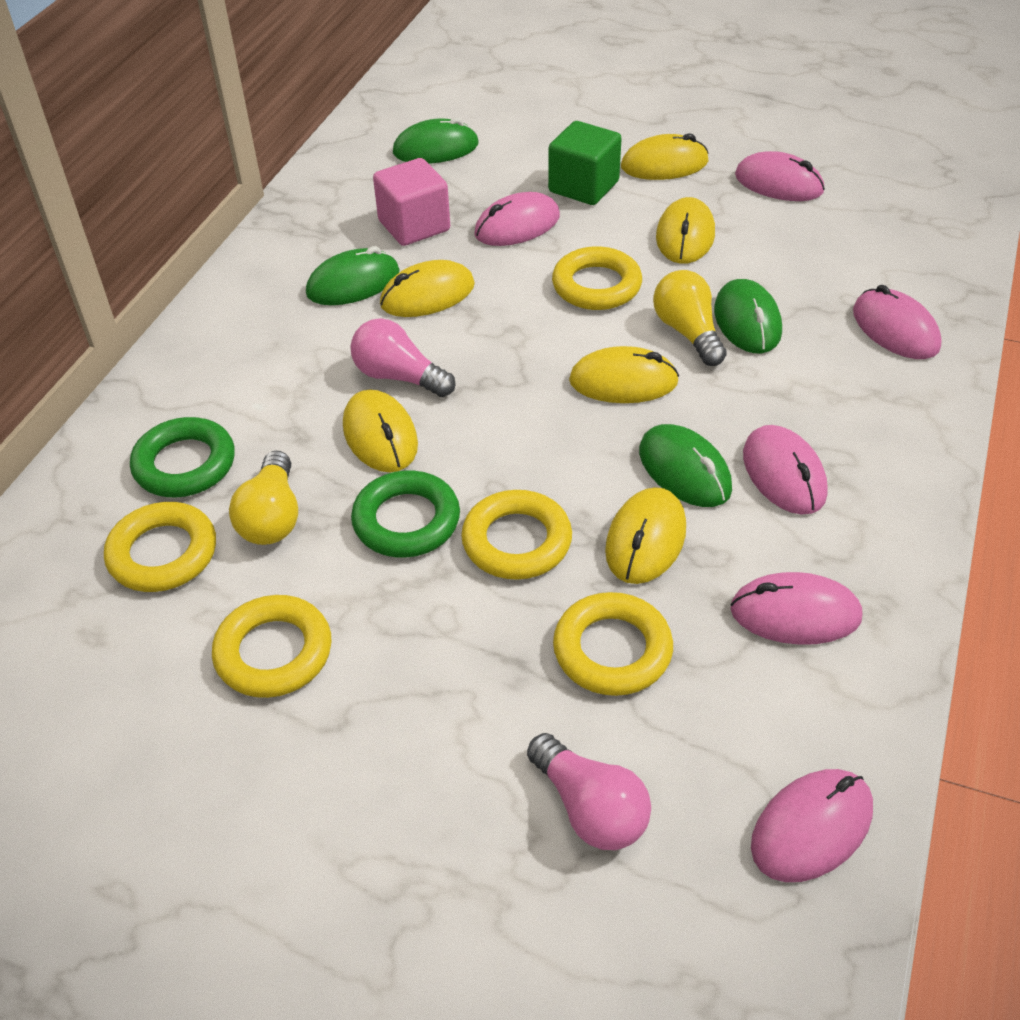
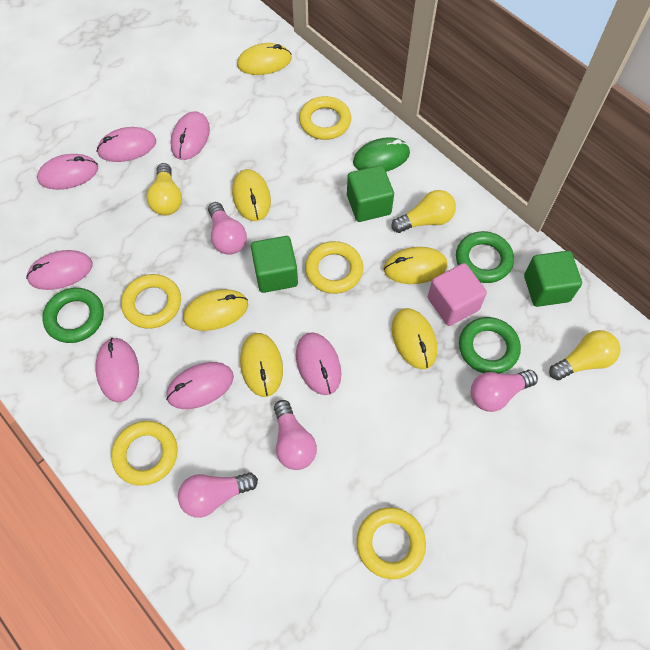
green cube: [548,121,622,205] = 1 -> [251,236,298,293] [347,165,394,222] [524,251,582,307] = 3
green mouse: [306,246,400,305] [393,117,479,164] [639,424,732,507] [714,279,782,353] = 4 -> [353,137,410,172] = 1
green ring: [130,417,235,497] [351,471,460,558] = 2 -> [42,288,104,343] [456,231,514,283] [459,317,521,374] = 3
pink light bulb: [350,318,455,397] [527,733,651,850] = 2 -> [178,472,258,518] [208,202,247,255] [274,400,317,470] [471,370,538,412] = 4
pink mouse: [474,192,560,246] [730,572,862,645] [735,151,825,201] [743,425,828,515] [751,769,873,882] [853,285,942,359] = 6 -> [26,250,93,290] [37,154,98,190] [95,338,139,402] [96,127,156,162] [166,362,234,409] [170,111,210,160] [296,332,341,395] = 7
yellow light bulb: [229,451,298,545] [653,270,727,366] = 2 -> [147,163,182,215] [391,190,456,233] [549,330,620,380] = 3

